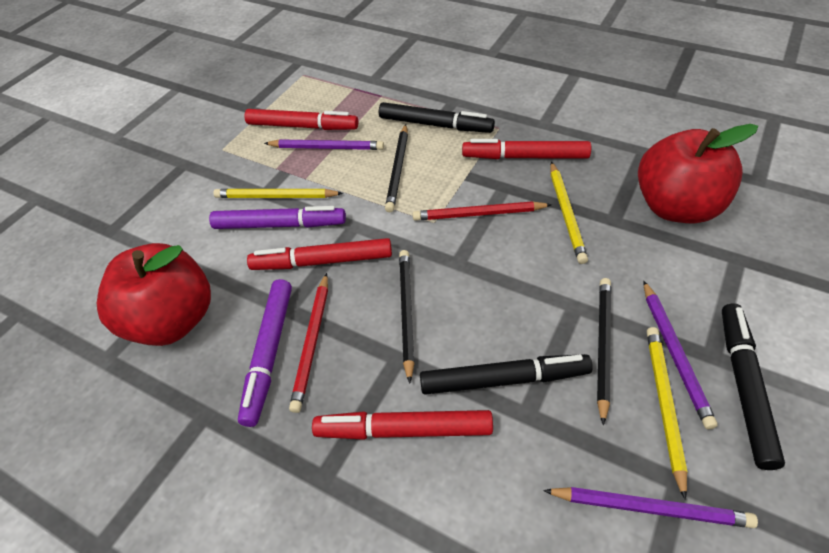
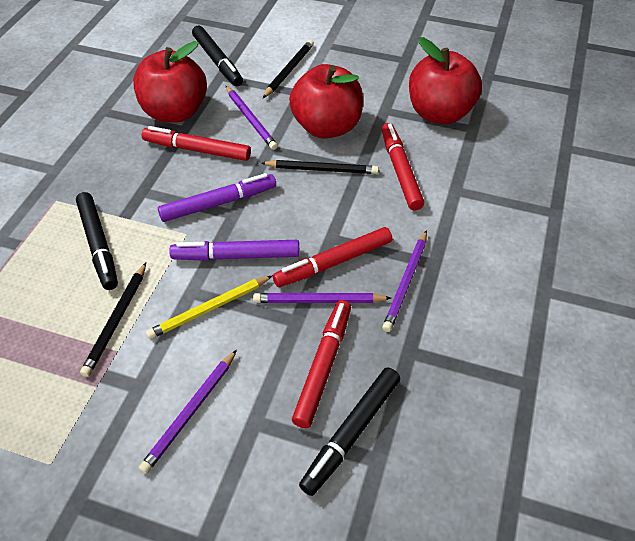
purple pencil: [264,139,384,150] [543,487,758,528] [643,281,718,429] = 3 -> [139,350,237,474] [226,86,278,150] [253,293,391,303] [382,230,427,332] = 4
red apple: [97,243,211,346] [638,124,758,224] = 2 -> [133,41,207,123] [289,64,363,139] [409,37,482,124] = 3
red pencil: [289,273,328,413] [413,201,552,221] = 2 -> none = 0
yellow pencil: [213,189,343,198] [550,162,588,264] [647,327,687,500] = 3 -> [146,276,272,339] = 1

